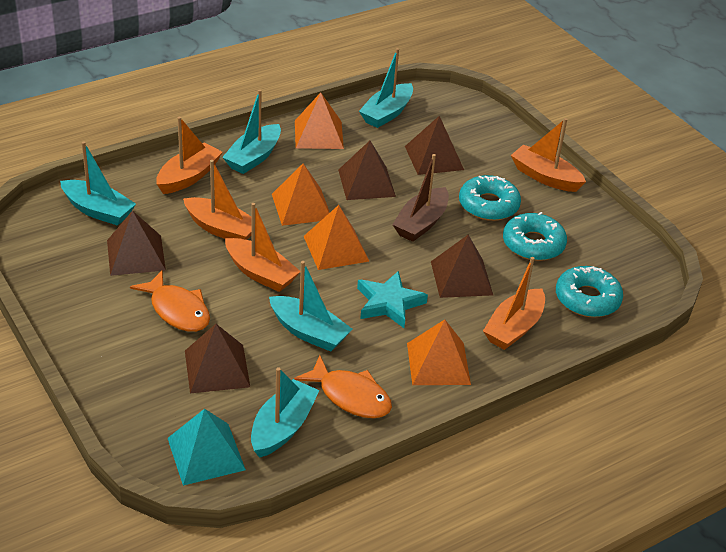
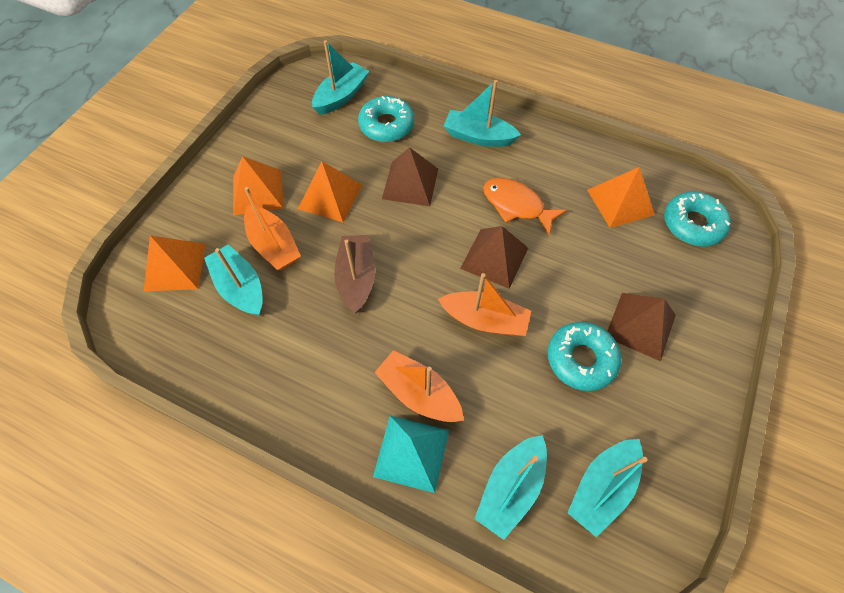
brown pyramid: [107,211,166,276] [185,324,250,393] [338,141,396,200] [405,116,464,175] [431,235,493,298] = 5 -> [382,147,438,206] [460,226,528,289] [607,293,676,361] = 3
orange boat: [156,117,222,194] [183,160,252,240] [225,203,301,292] [483,257,545,350] [511,118,586,192] = 5 -> [244,187,301,270] [374,350,464,422] [438,273,531,336] = 3
orange fish: [130,270,210,332] [294,355,392,418] = 2 -> [483,178,567,236] = 1
turquoise star: [357,271,428,328] = 1 -> none = 0

